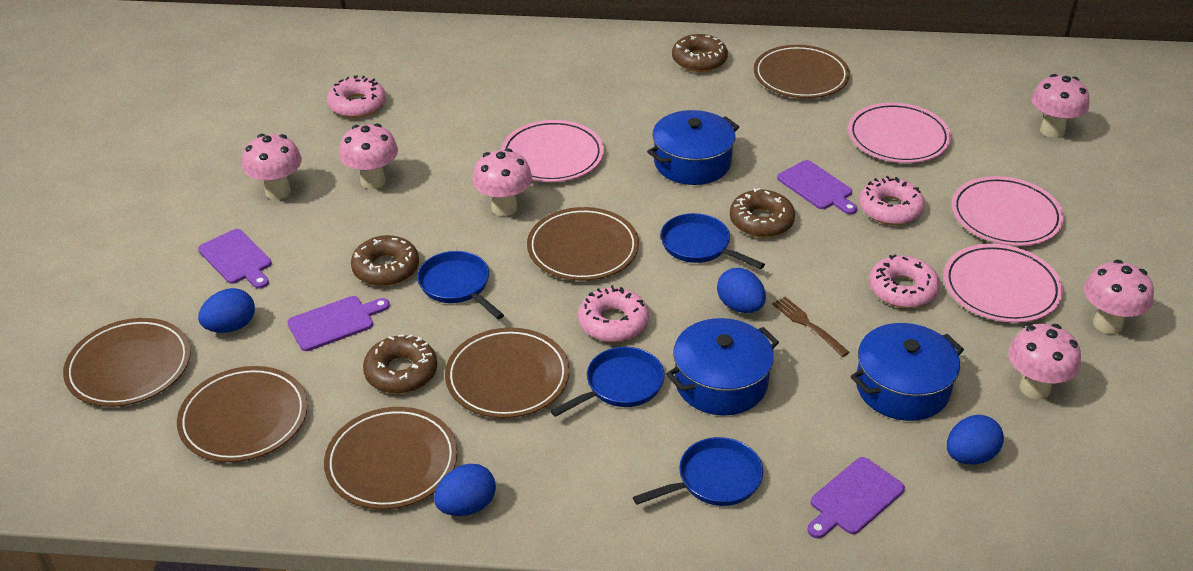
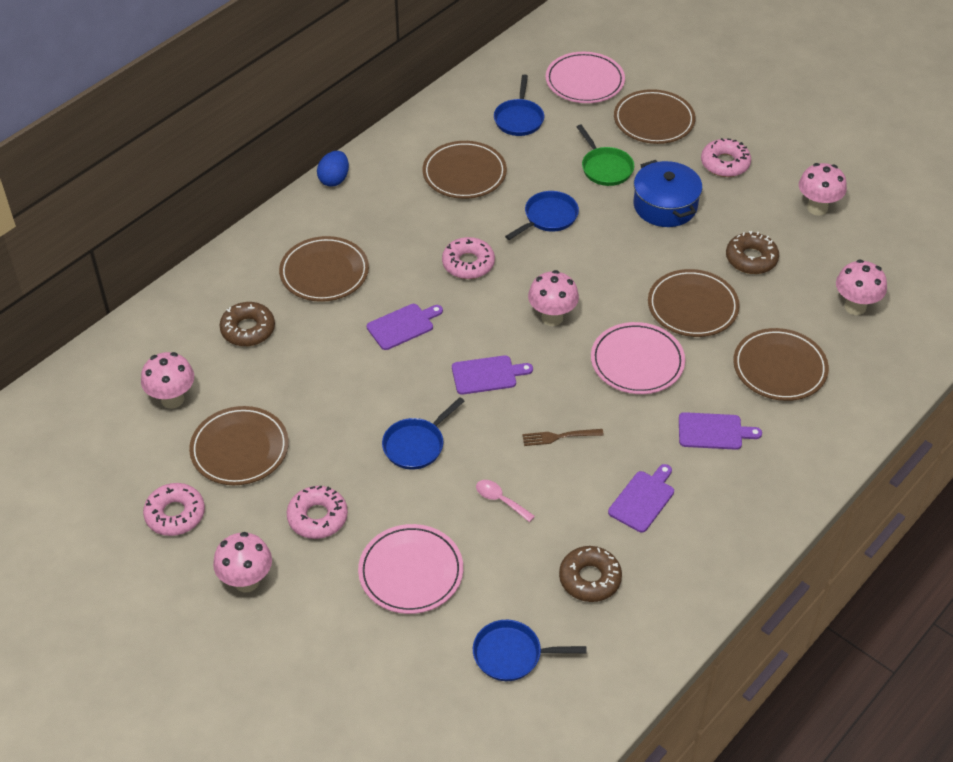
blue egg: [198,288,255,333] [434,464,496,516] [717,268,766,313] [947,415,1004,464] = 4 -> [317,151,349,186] = 1
blue pot: [647,110,739,185] [666,318,779,415] [851,323,964,421] = 3 -> [634,160,702,227] = 1
brown donut: [351,235,419,286] [363,335,437,394] [672,34,728,72] [730,188,795,238] = 4 -> [219,302,275,346] [559,546,622,602] [726,231,779,274] = 3
green pan: none = 0 -> [577,125,634,186] = 1
pink mushroom: [242,134,302,199] [339,123,398,189] [472,148,532,216] [1008,324,1081,400] [1031,74,1090,138] [1084,260,1154,334] = 6 -> [141,352,194,409] [213,532,272,593] [528,270,579,326] [799,163,847,216] [836,259,887,315] = 5
pink plate: [501,120,604,182] [848,103,951,163] [943,244,1063,323] [952,176,1064,246] = 4 -> [358,524,463,614] [546,52,625,103] [591,322,685,394] = 3
pink spoon: none = 0 -> [476,480,535,522] = 1

